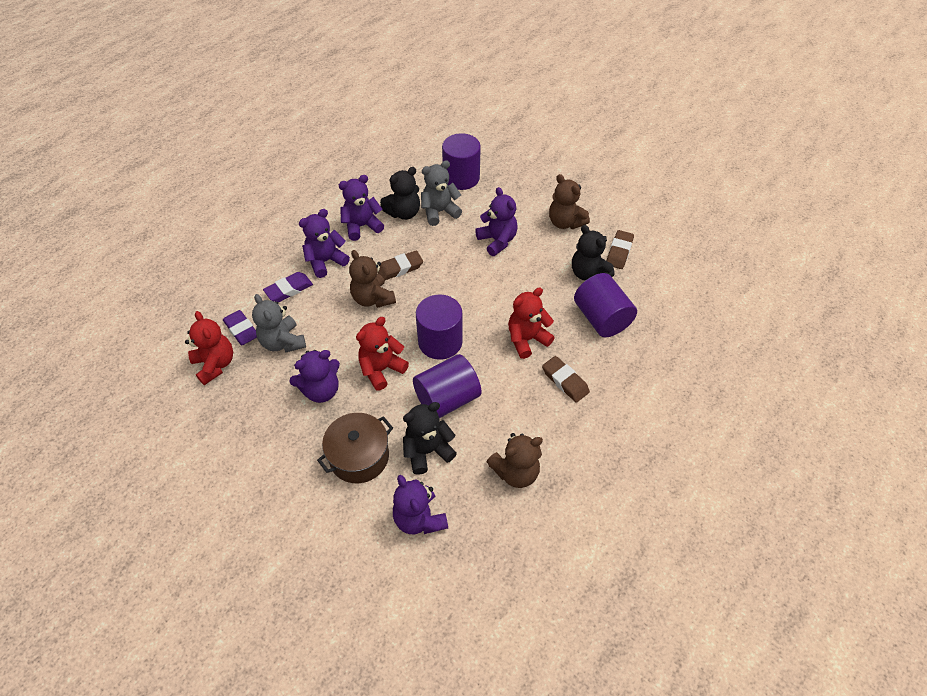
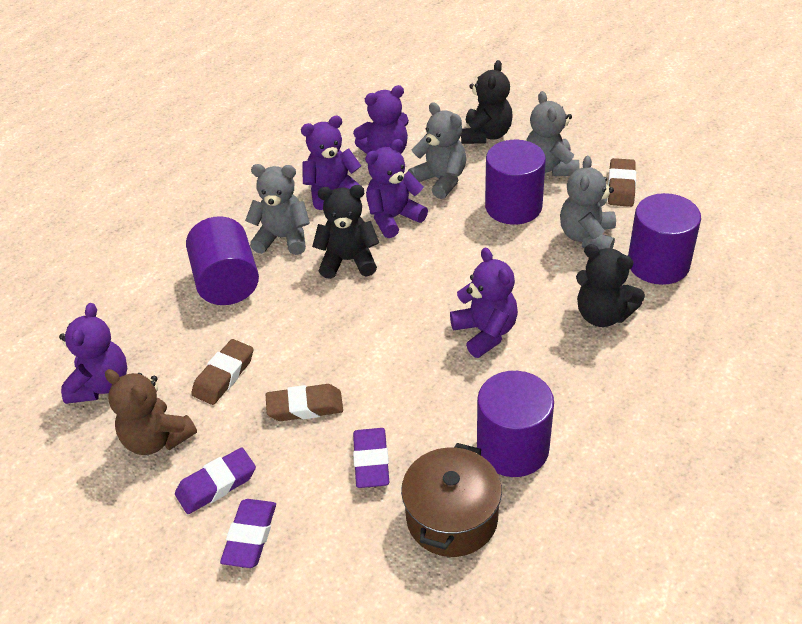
brown teddy bear: [349,250,396,308] [487,433,543,488] [549,174,590,229] = 3 -> [105,369,197,455] = 1
grey teddy bear: [252,294,306,352] [421,160,462,226] = 2 -> [245,164,310,255] [408,102,466,199] [526,91,579,176] [560,156,616,250] = 4
purple eraser: [223,310,257,345] [263,272,313,302] = 2 -> [175,448,256,514] [220,499,276,568] [353,428,389,488] = 3
red teddy bear: [185,311,233,385] [356,317,409,391] [508,288,555,359] = 3 -> none = 0

